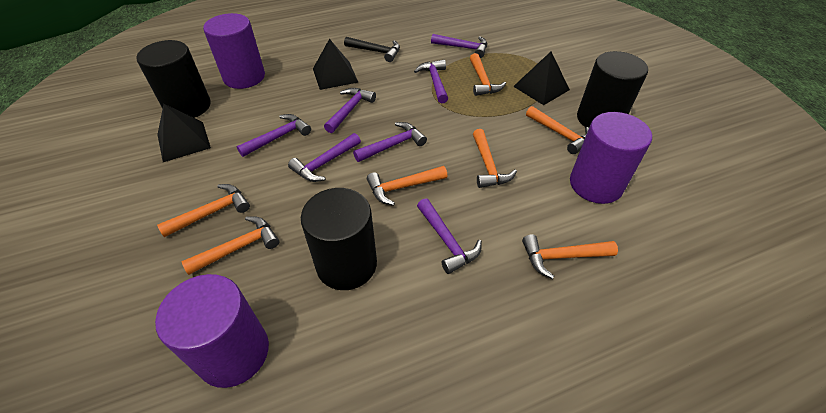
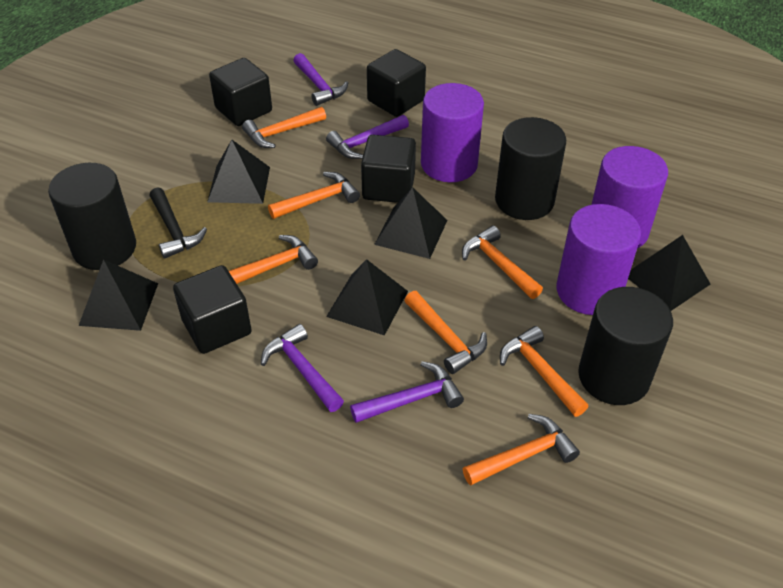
black cube: none = 0 -> [173,265,252,354] [209,58,272,126] [361,135,416,203] [367,49,426,117] = 4
black pyramid: [157,104,211,162] [313,39,359,90] [513,52,570,105] = 3 -> [78,259,158,331] [207,140,270,204] [326,259,408,336] [374,187,447,259] [628,235,711,311] = 5
purple hammer: [236,114,311,157] [288,133,361,182] [324,88,376,133] [353,122,427,162] [414,60,448,103] [417,198,482,274] [431,34,487,58] = 7 -> [261,324,344,412] [293,53,348,106] [326,115,409,159] [350,361,464,423] = 4

